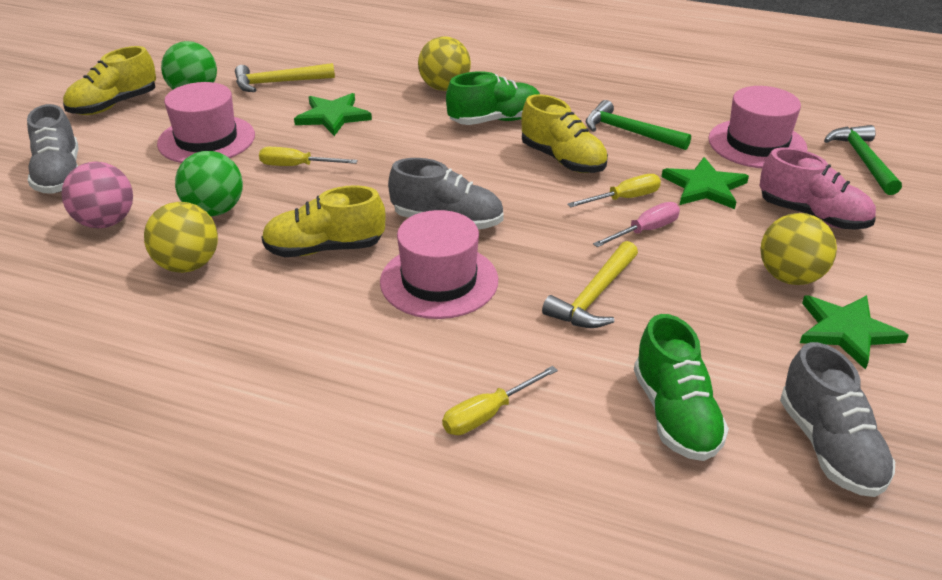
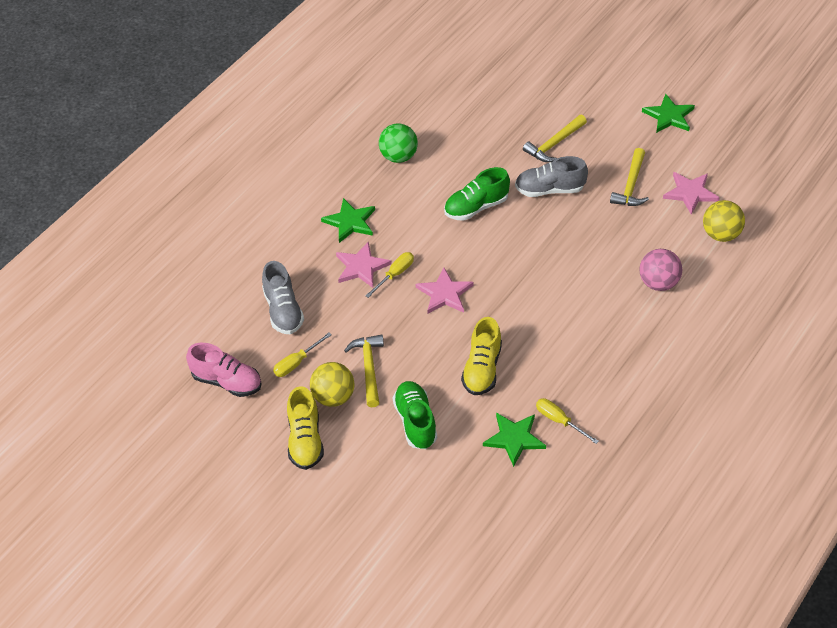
green ball: [161,41,217,90] [175,151,243,216] = 2 -> [379,123,418,163] = 1
green hammer: [586,100,691,150] [824,125,902,195] = 2 -> none = 0
grey shoe: [27,104,79,194] [388,158,504,229] [780,342,895,497] = 3 -> [262,261,304,334] [515,156,588,197] = 2
pink hat: [157,82,255,163] [380,210,498,319] [708,86,808,168] = 3 -> none = 0
pink screwdriver: [593,202,680,247] = 1 -> none = 0
pink star: none = 0 -> [336,242,392,288] [416,268,474,314] [663,172,720,215] = 3
yellow ball: [144,202,218,273] [418,37,471,91] [760,213,837,285] = 3 -> [310,362,354,407] [703,200,745,242] = 2
yellow hammer: [235,63,335,92] [542,241,638,328] = 2 -> [344,335,384,407] [523,115,587,162] [610,148,649,206] = 3
yellow shoe: [63,46,156,115] [261,185,385,257] [521,94,608,173] = 3 -> [287,386,324,470] [461,317,502,395] = 2

